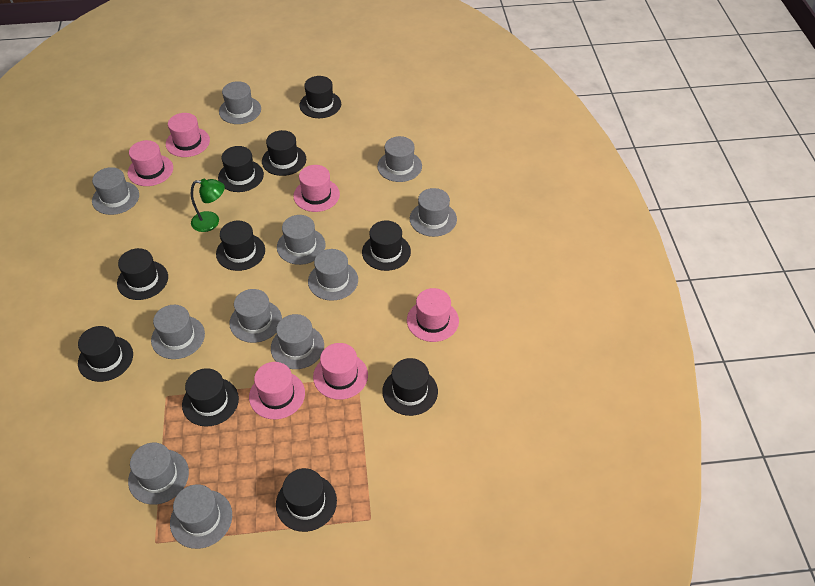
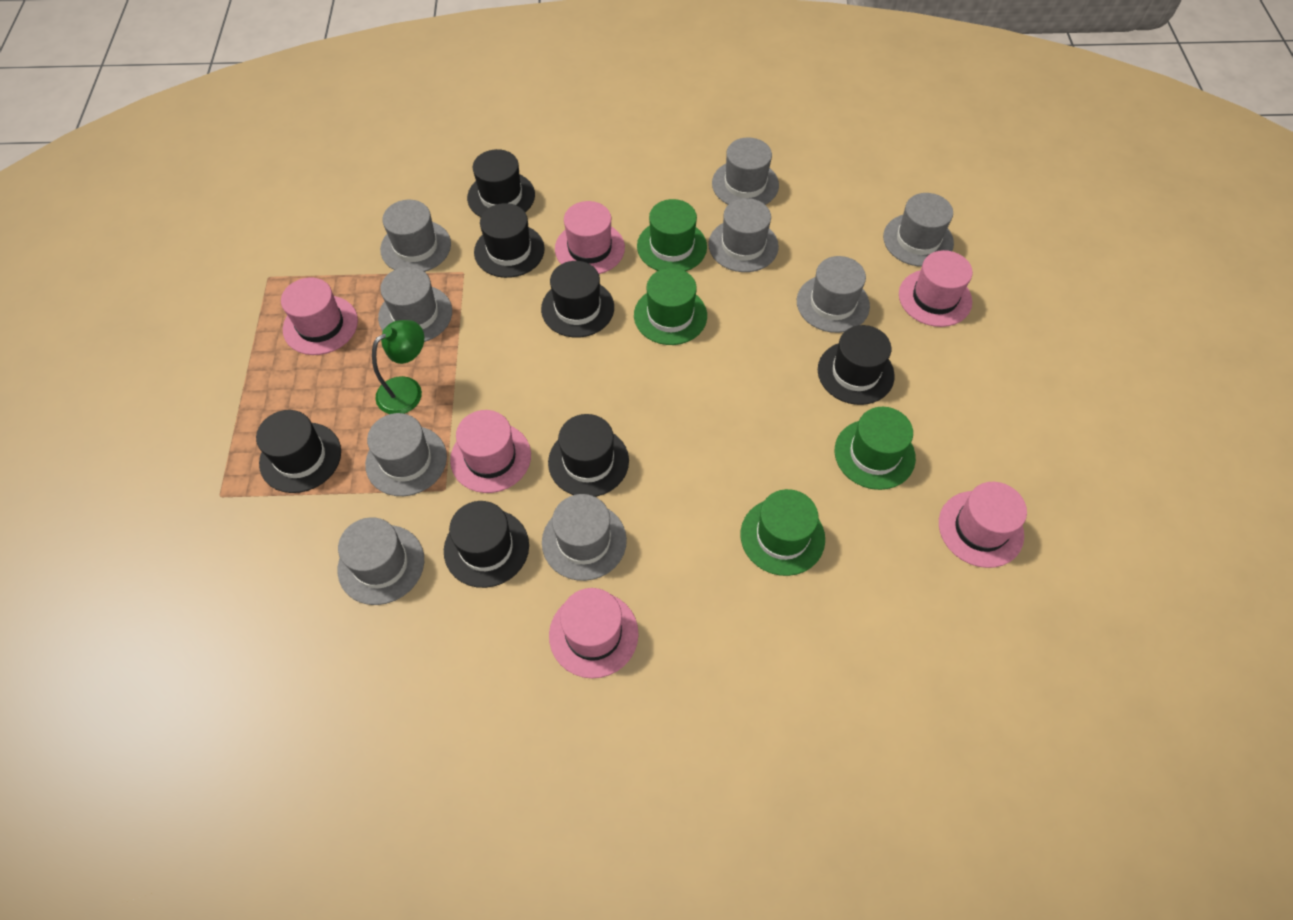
black hat: [78,326,133,382] [117,248,168,300] [182,368,239,427] [216,221,265,271] [218,146,264,192] [262,130,306,176] [276,468,337,532] [299,76,341,118] [362,221,411,271] [382,358,438,416] = 10 -> [256,410,341,493] [444,501,529,588] [467,149,535,217] [474,203,545,278] [541,261,614,338] [548,414,629,497] [818,325,895,405] = 7
green hat: none = 0 -> [634,268,707,345] [637,199,707,271] [741,489,825,576] [835,407,916,490] = 4
grey hat: [92,167,139,215] [128,443,189,505] [151,305,205,359] [170,484,232,549] [219,81,261,124] [229,289,282,343] [271,314,324,369] [277,215,326,265] [308,249,358,301] [377,136,422,182] [410,188,457,237] = 11 -> [338,517,424,605] [365,413,447,496] [378,267,452,342] [380,200,451,272] [542,494,627,581] [708,198,779,272] [712,137,779,205] [797,256,870,333] [883,193,954,267] = 9

